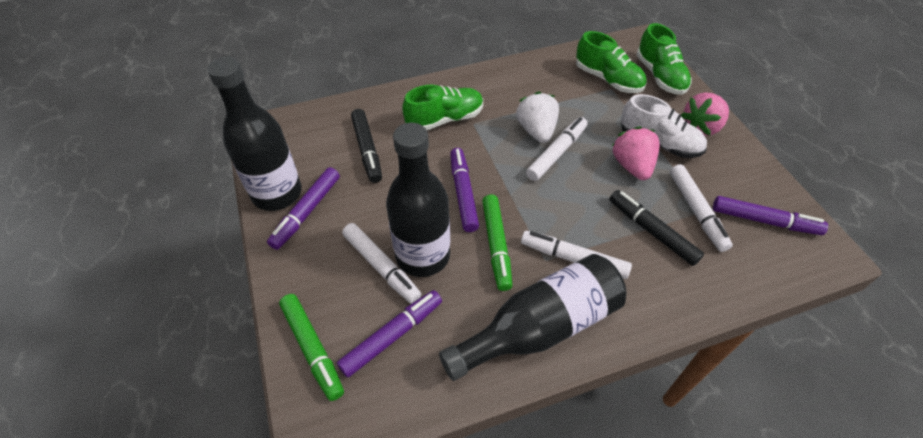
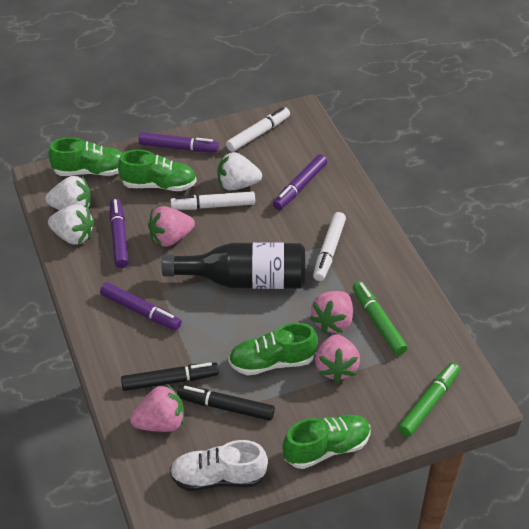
black bottle: [208,57,302,211] [386,123,450,277] [439,254,626,381] = 3 -> [162,242,305,289] = 1
green shoe: [402,85,483,130] [576,31,646,93] [636,23,692,95] = 3 -> [48,137,123,176] [118,150,197,191] [228,323,318,376] [282,415,371,469] = 4
pink strawberry: [612,126,660,180] [681,92,729,136] = 2 -> [130,384,184,432] [148,206,195,247] [310,291,353,334] [315,334,360,383] = 4
white marker: [342,223,421,304] [521,231,632,279] [526,117,588,181] [670,164,733,252] = 4 -> [171,191,255,210] [226,107,290,152] [313,212,346,281] = 3
white strawberry: [516,91,559,143] = 1 -> [45,176,91,210] [48,204,95,245] [217,152,262,190] = 3

